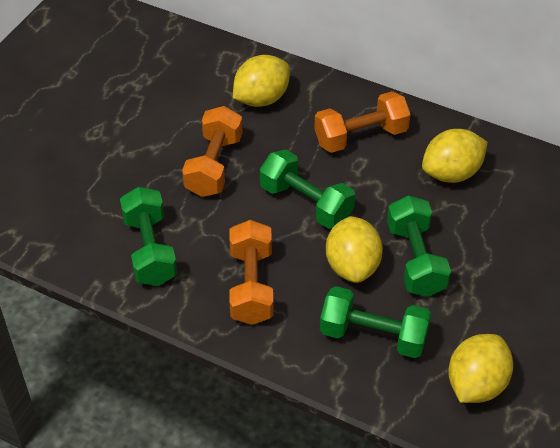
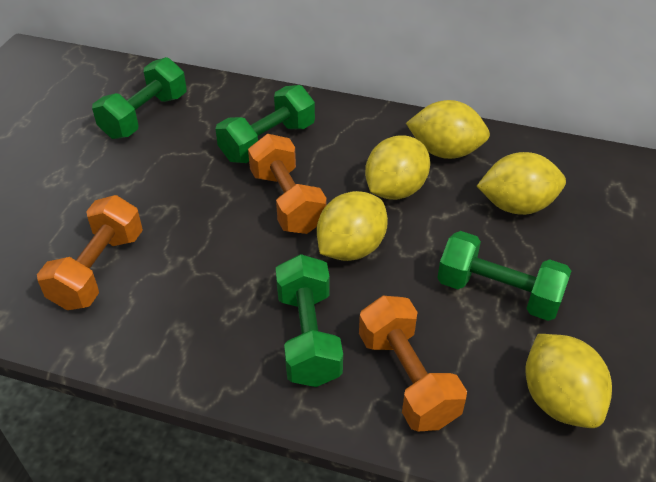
yellow lemon: [233,55,290,107] [326,216,383,283] [422,129,488,183] [448,334,513,403] = 4 -> [317,191,388,261] [365,135,430,200] [406,100,490,159] [477,152,566,215] [525,334,612,428] = 5

